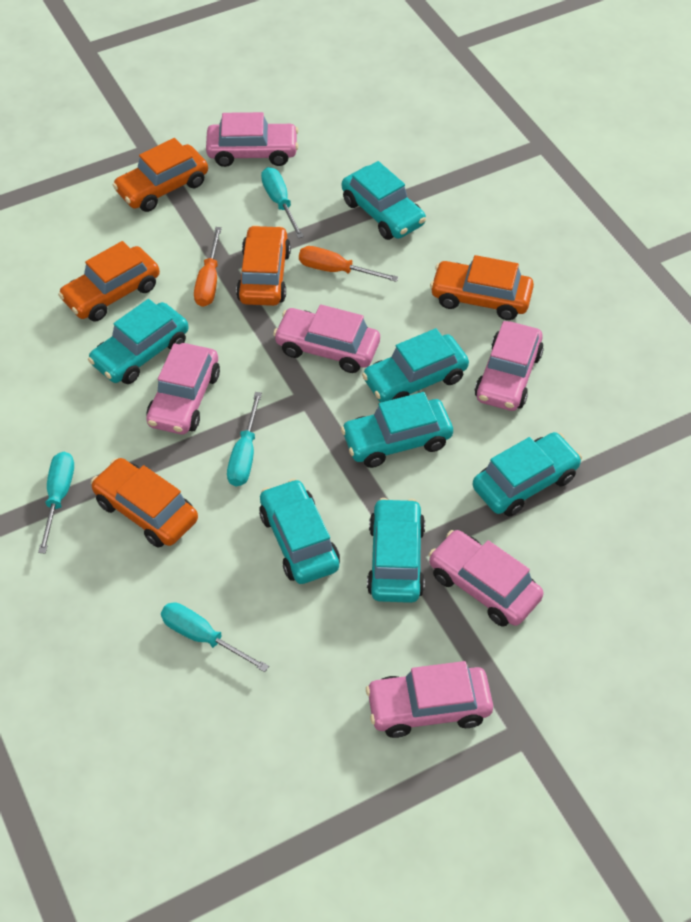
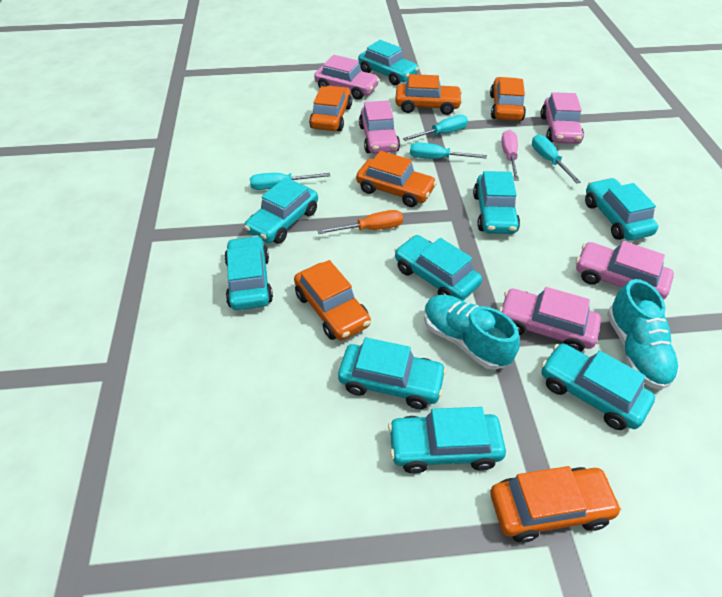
orange car: [58,241,160,321] [91,458,198,548] [113,138,208,212] [236,225,291,306] [430,255,534,320] = 5 -> [294,260,371,340] [309,86,352,131] [356,151,437,207] [395,74,463,115] [490,77,526,121] [490,466,622,543] = 6
orange screwdriver: [194,227,222,307] [299,246,399,282] = 2 -> [317,210,403,234] = 1
pink car: [146,343,220,434] [206,112,299,167] [273,304,380,373] [366,661,493,738] [428,530,544,627] [475,321,544,411] = 6 -> [314,55,380,100] [359,100,400,154] [499,287,601,352] [540,92,584,144] [576,241,674,300] = 5
pink screwdriver: none = 0 -> [501,130,519,181] = 1
turquoise car: [88,299,189,384] [259,479,340,584] [341,392,453,468] [342,161,426,240] [362,328,469,403] [367,498,425,603] [473,432,582,517] = 7 -> [224,236,273,310] [244,177,318,244] [338,337,447,409] [358,40,419,85] [388,407,506,473] [395,235,482,301] [473,171,520,234] [541,343,655,430] [585,178,658,241] = 9
turquoise shoe: none = 0 -> [424,295,520,370] [607,279,680,390] = 2

